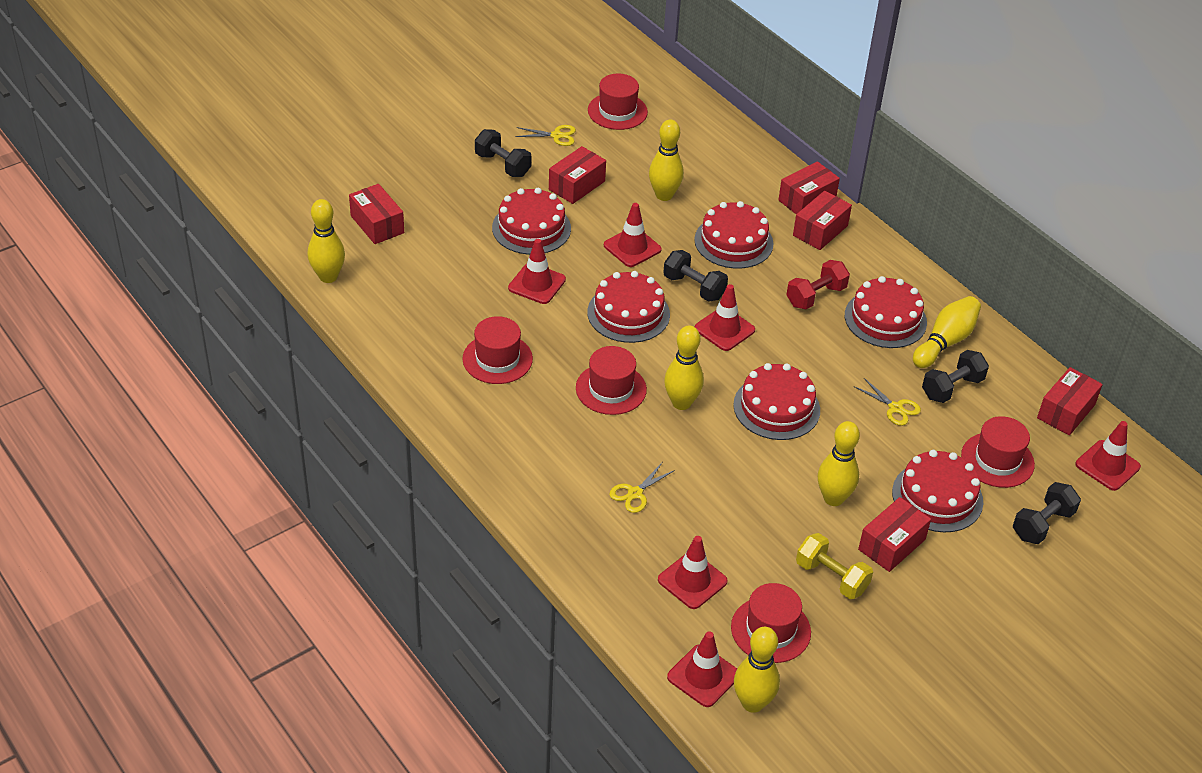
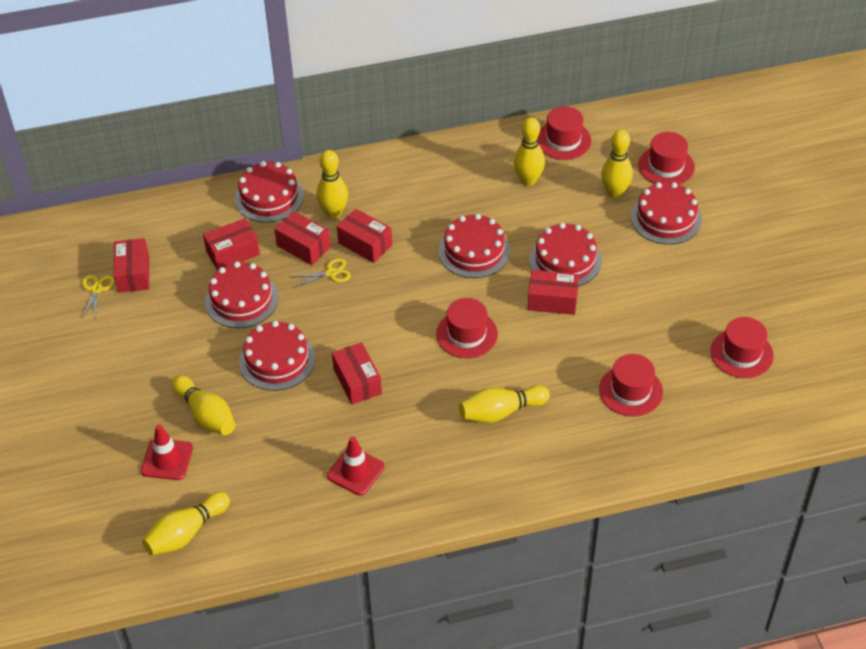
black dumbbell: [475,129,532,177] [663,250,728,302] [922,350,989,403] [1013,482,1081,544] = 4 -> none = 0
red dumbbell: [786,260,850,309] = 1 -> none = 0
red traffic cone: [508,239,566,304] [604,203,662,267] [658,536,728,609] [667,632,737,707] [695,284,755,351] [1076,421,1141,491] = 6 -> [141,425,193,480] [327,436,385,496] = 2
yellow dumbbell: [796,533,873,599] = 1 -> none = 0
yellow scissors: [515,125,576,146] [609,463,675,513] [854,378,921,426] = 3 -> [82,275,114,320] [293,258,351,287] = 2

